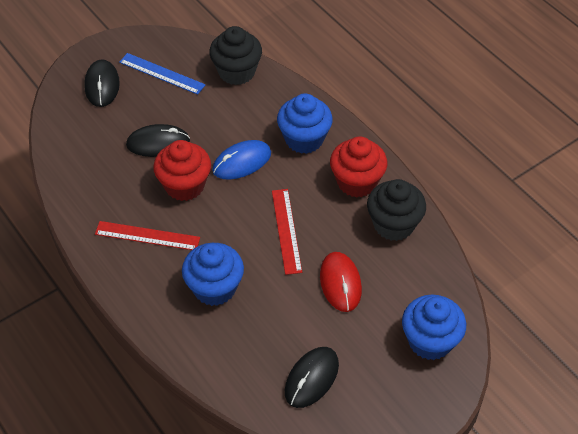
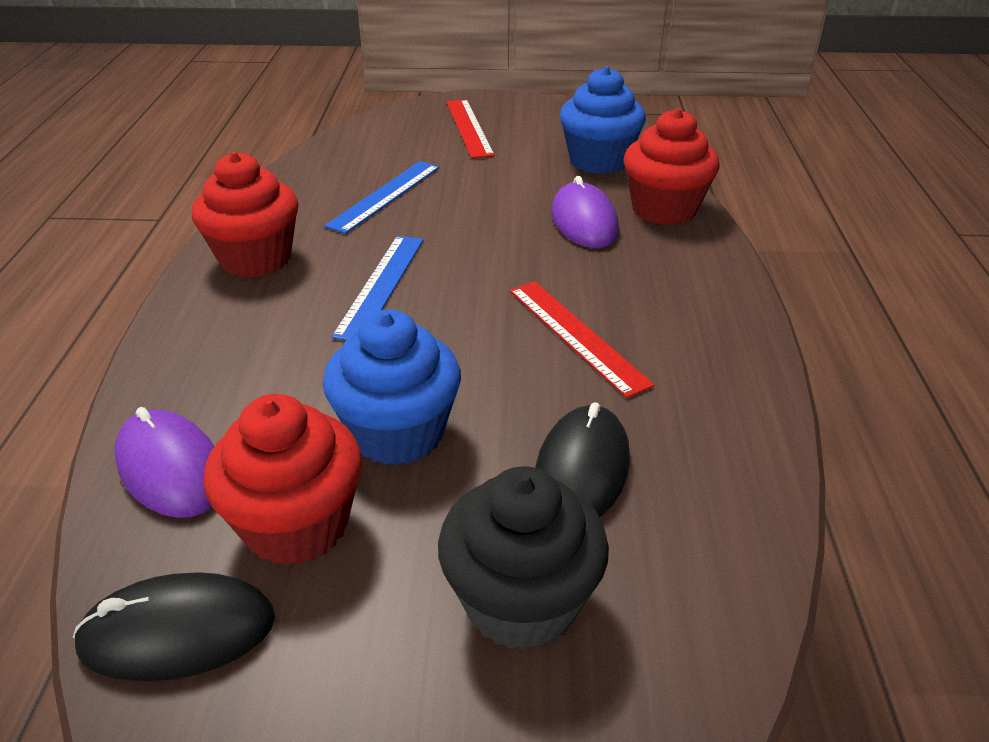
black cupcake: [209,26,262,85] [367,179,426,241] = 2 -> [438,466,609,651] = 1
black mouse: [84,59,120,107] [126,124,190,157] [285,347,339,408] = 3 -> [73,572,275,681] [535,402,630,517] = 2
blue cupcake: [182,243,244,306] [277,93,333,154] [402,295,466,360] = 3 -> [323,309,461,466] [560,66,646,174] = 2
blue mouse: [212,140,271,180] = 1 -> none = 0
blue ruler: [119,53,206,95] = 1 -> [324,161,440,234] [331,236,423,340] = 2
purple mouse: none = 0 -> [114,407,215,518] [551,176,619,248] = 2
red cupcake: [153,140,211,201] [330,136,387,197] = 2 -> [192,152,298,278] [203,394,362,566] [623,108,720,225] = 3
red mouse: [320,252,362,312] = 1 -> none = 0

